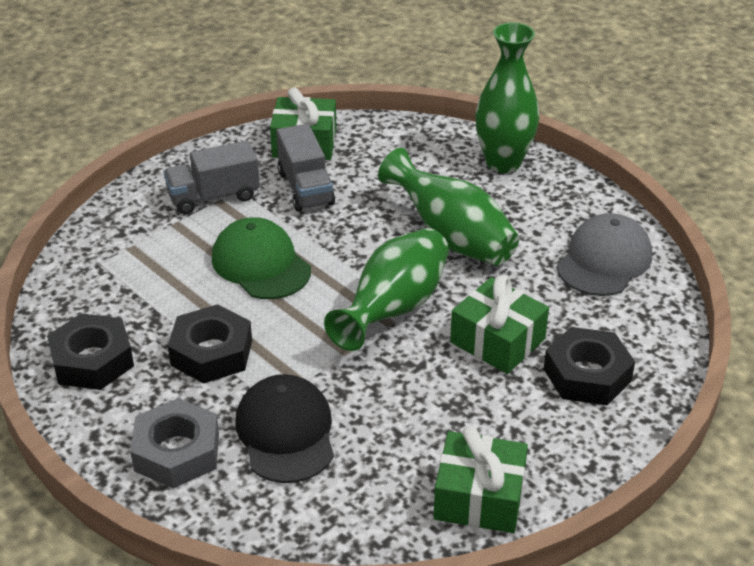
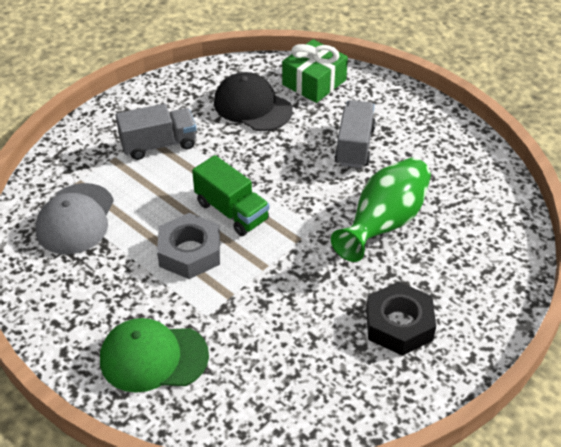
black nut: [47,313,134,390] [168,304,252,384] [544,327,635,405] = 3 -> [366,282,436,356] = 1
green gift: [270,87,337,160] [433,425,528,533] [450,275,549,374] = 3 -> [282,39,348,103] = 1
green truck: none = 0 -> [192,155,270,236] = 1
green vase: [324,228,449,351] [378,148,519,266] [475,22,540,173] = 3 -> [331,158,431,262] = 1

